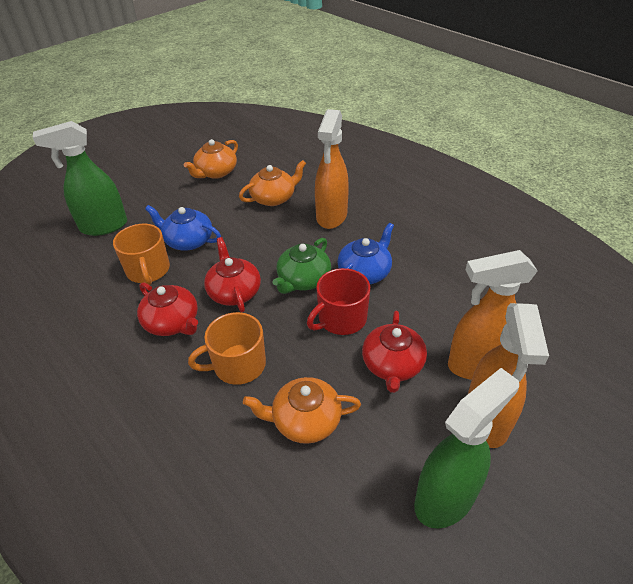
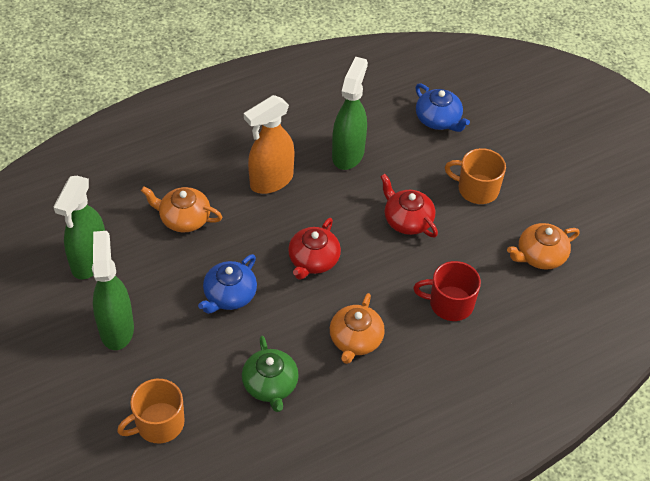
green spray bottle: [33,121,127,236] [414,368,519,529] = 2 -> [53,176,105,279] [92,231,134,350] [332,57,368,170] = 3
orange spray bottle: [315,109,349,229] [448,250,538,380] [468,303,549,448] = 3 -> [244,95,294,194] = 1
red teapot: [137,282,198,336] [204,237,261,312] [362,311,427,393] = 3 -> [288,218,341,280] [380,174,438,237] = 2

